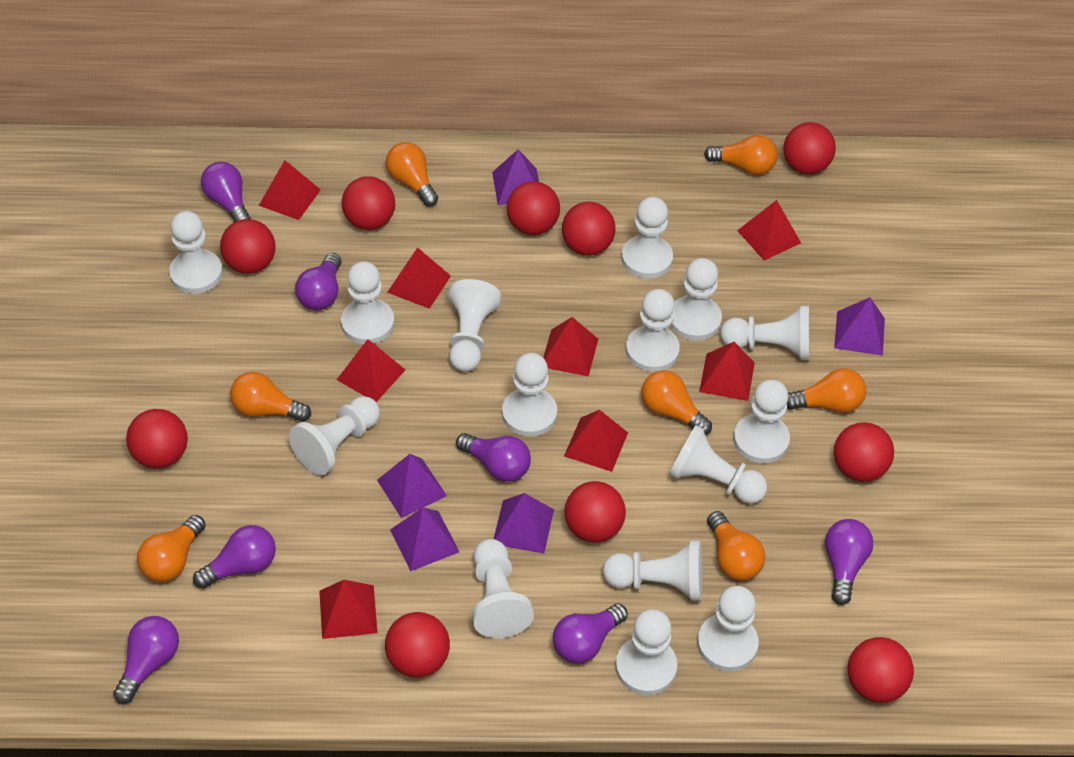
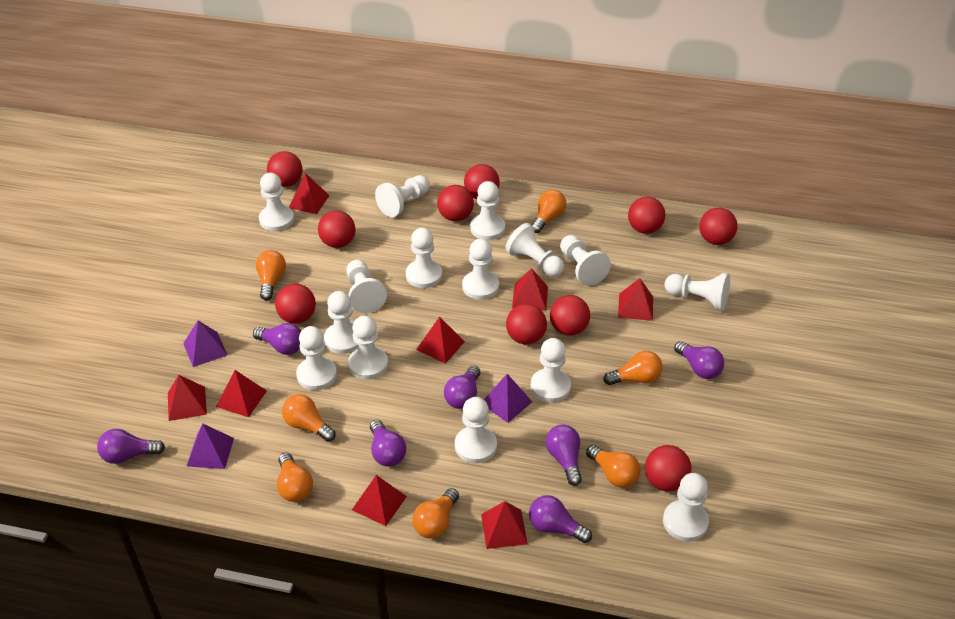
purple pyramid: [377,454,447,518] [390,508,459,571] [492,149,539,205] [494,493,554,554] [834,297,885,355] = 5 -> [183,321,228,367] [187,423,234,469] [484,374,532,423] = 3

